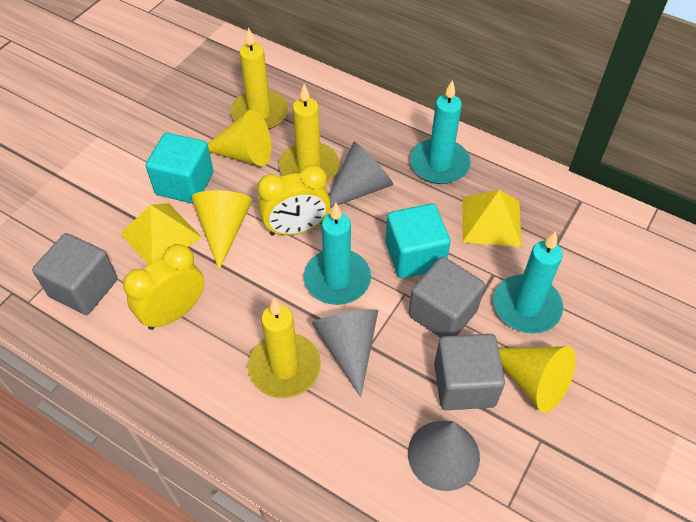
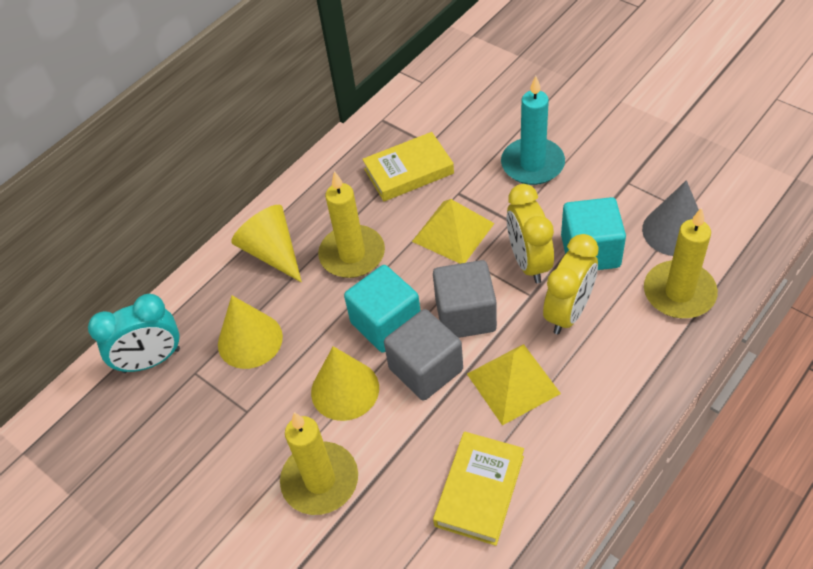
grey cone: [312,309,378,397] [329,142,393,208] [408,421,480,491] = 3 -> [642,180,699,256] = 1
grey cube: [32,233,117,315] [409,257,485,338] [434,334,505,410] = 3 -> [384,309,463,401] [433,260,497,338] = 2
turquoise candle: [304,203,371,305] [410,80,471,184] [494,231,563,334] = 3 -> [501,76,565,185] = 1
turquoise clock: none = 0 -> [88,294,180,373] = 1
yellow book: none = 0 -> [362,132,454,201] [433,432,524,546] = 2

